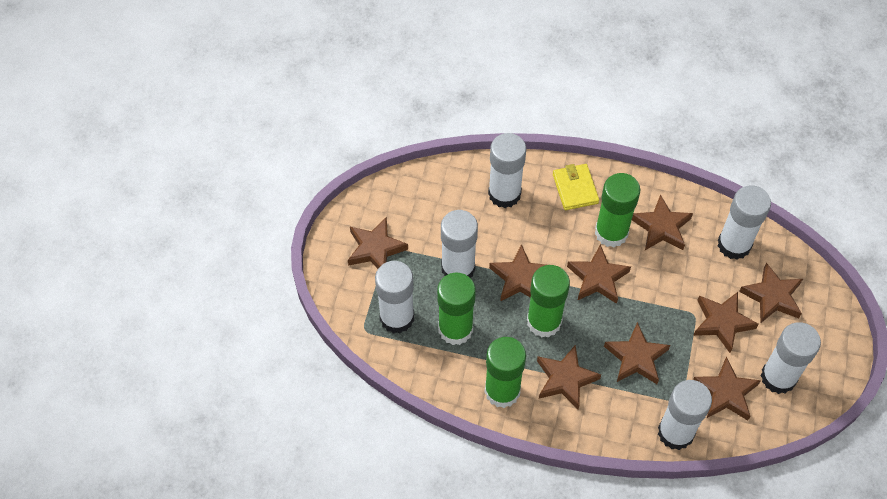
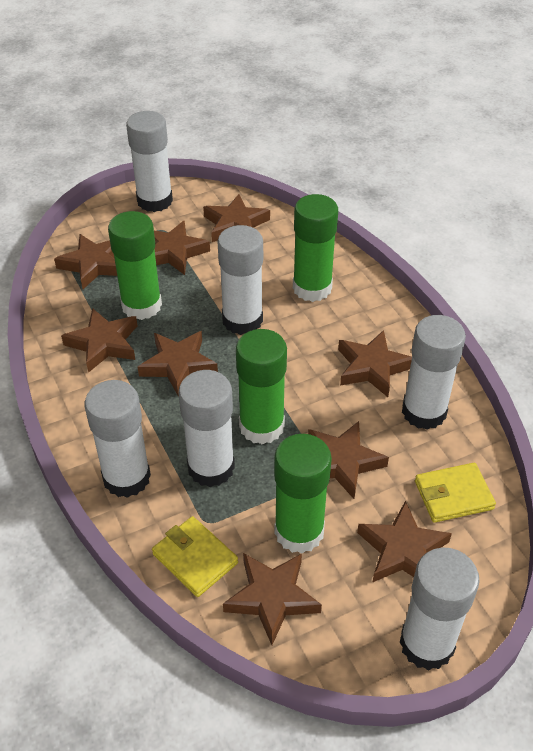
yellow wallet: [553,164,599,210] = 1 -> [152,516,238,597] [415,463,496,523] = 2

